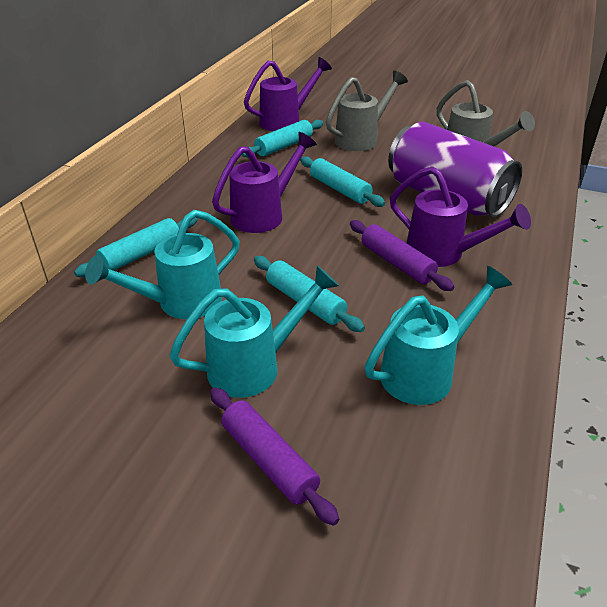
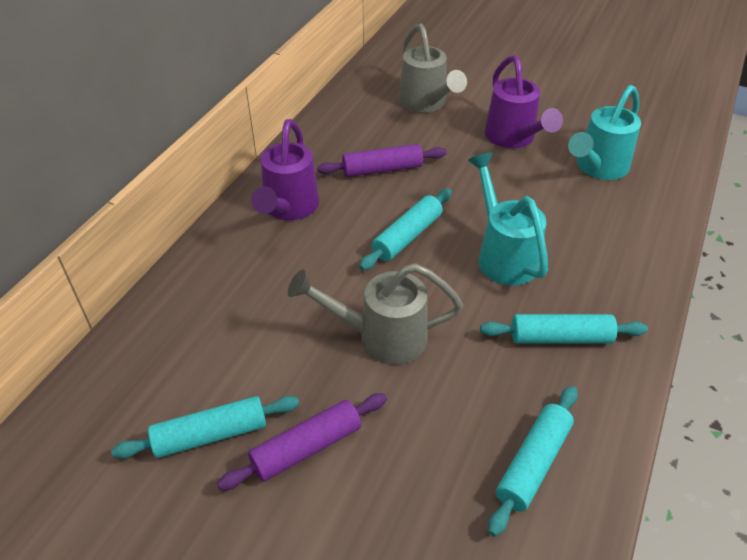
purple can: [388,121,522,217] = 1 -> none = 0
purple watering can: [212,132,317,233] [244,57,332,131] [390,166,531,267] = 3 -> [251,119,319,220] [485,55,563,148] = 2
turquoise watering can: [85,210,240,319] [169,265,339,398] [365,266,512,405] = 3 -> [468,152,548,285] [568,85,641,180] = 2

